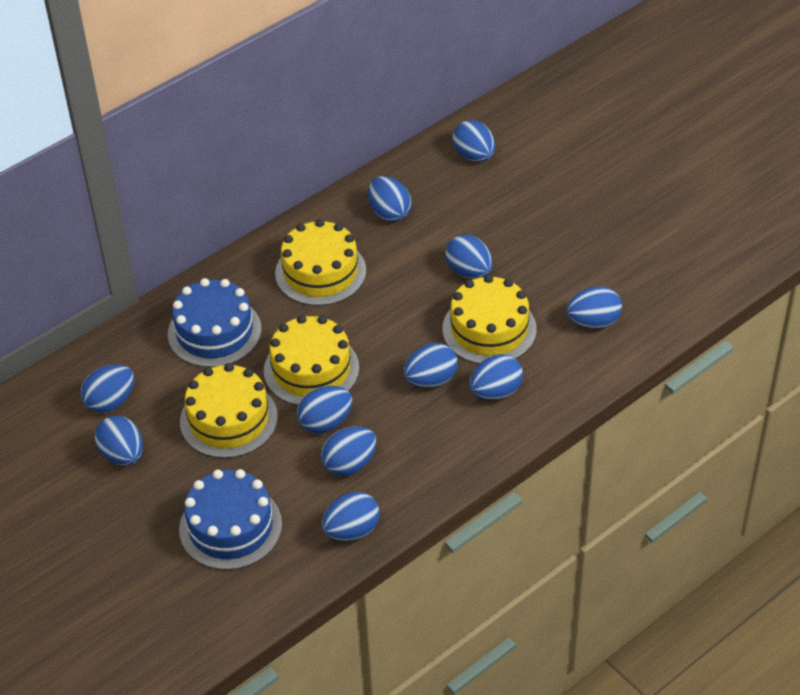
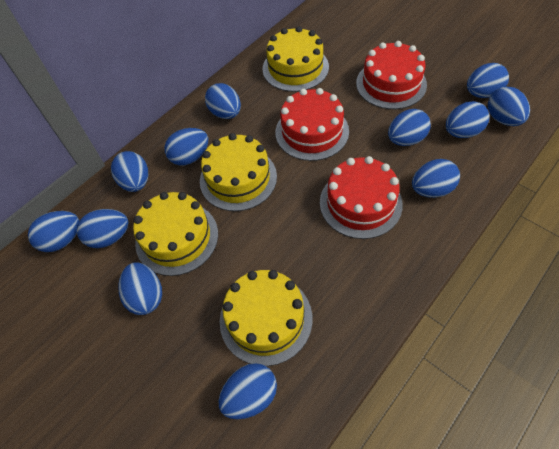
blue cake: [168,278,261,368] [179,469,282,570] = 2 -> none = 0
blue egg: [81,364,134,413] [95,415,143,466] [297,386,352,434] [321,426,377,476] [322,492,380,541] [368,176,412,222] [404,343,458,388] [445,234,493,279] [452,120,495,162] [469,354,523,400] [567,286,622,329] = 11 -> [28,211,79,252] [77,209,129,248] [111,151,148,192] [118,262,162,315] [164,128,208,166] [205,83,241,119] [219,363,277,419] [388,109,431,146] [412,159,460,198] [446,101,490,138] [467,63,509,98] [488,87,530,126] = 12
red cake: none = 0 -> [276,88,349,161] [320,156,403,239] [356,41,427,109] = 3

